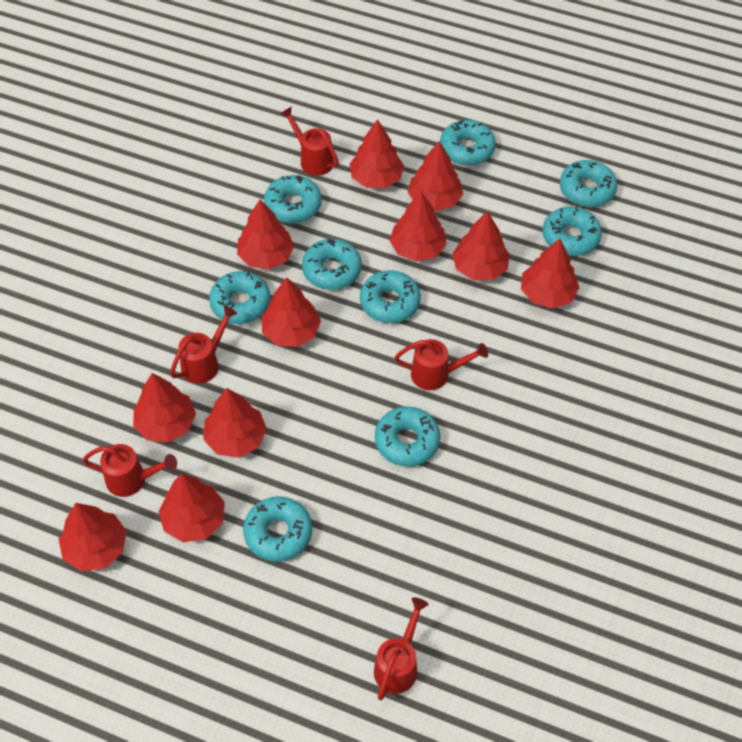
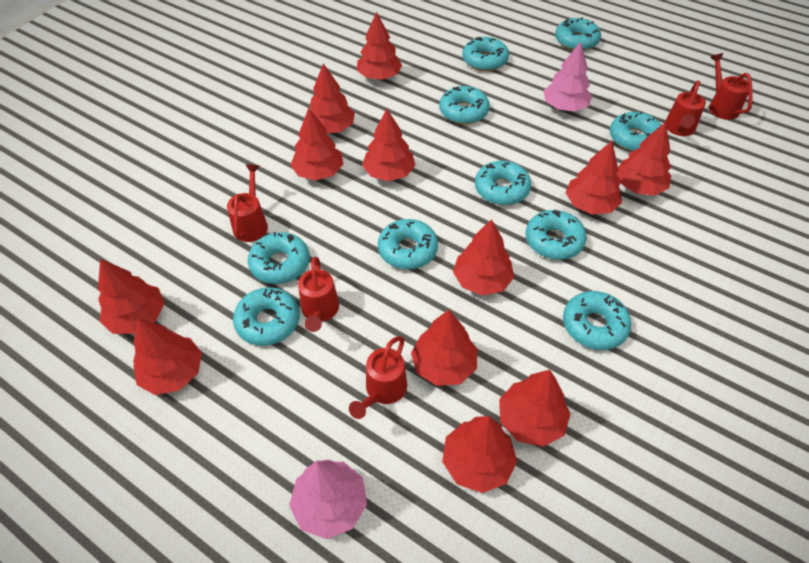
pink tree: none = 0 -> [289,459,367,539] [543,42,592,111] = 2
red tree: [59,503,126,571] [133,373,196,442] [158,473,225,542] [203,388,267,458] [237,200,294,269] [261,277,321,347] [349,119,404,188] [389,191,447,262] [408,141,463,211] [452,211,510,280] [521,238,580,309] = 11 -> [98,259,165,334] [133,318,202,395] [291,108,343,181] [309,63,355,133] [357,12,402,80] [362,109,415,181] [411,310,477,386] [442,416,517,493] [453,219,514,296] [499,370,571,447] [566,141,622,214] [617,122,671,196] = 12
turquoise donut: [209,271,271,324] [243,496,312,562] [264,175,322,223] [302,239,362,290] [360,270,421,323] [375,406,440,467] [440,120,496,166] [542,207,602,256] [560,160,617,207] = 9 -> [233,287,300,346] [248,232,310,284] [378,219,438,270] [439,86,490,124] [462,37,509,71] [475,161,531,205] [525,209,587,260] [555,17,601,51] [563,291,631,350] [610,111,661,151] = 10

